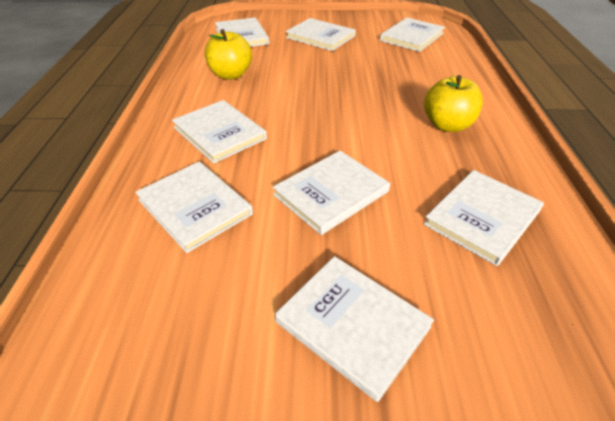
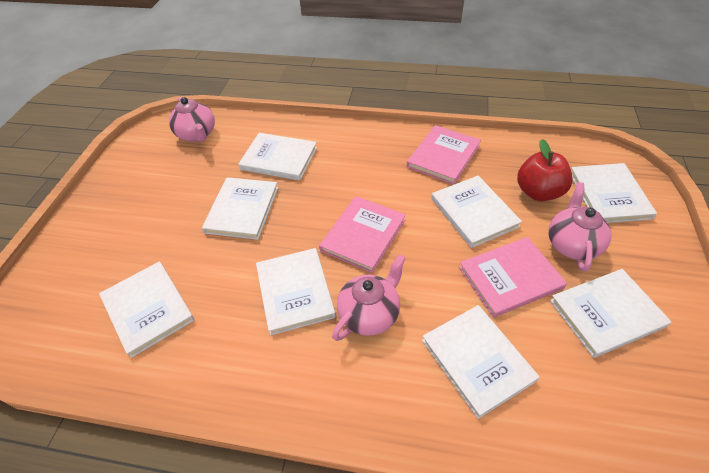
pink book: none = 0 -> [319,196,406,273] [407,125,481,185] [459,237,567,318] = 3
pink teapot: none = 0 -> [169,97,215,142] [332,254,406,341] [549,182,612,272] = 3
red apple: none = 0 -> [517,139,573,202] = 1
yellow apple: [205,29,252,79] [424,75,483,132] = 2 -> none = 0

